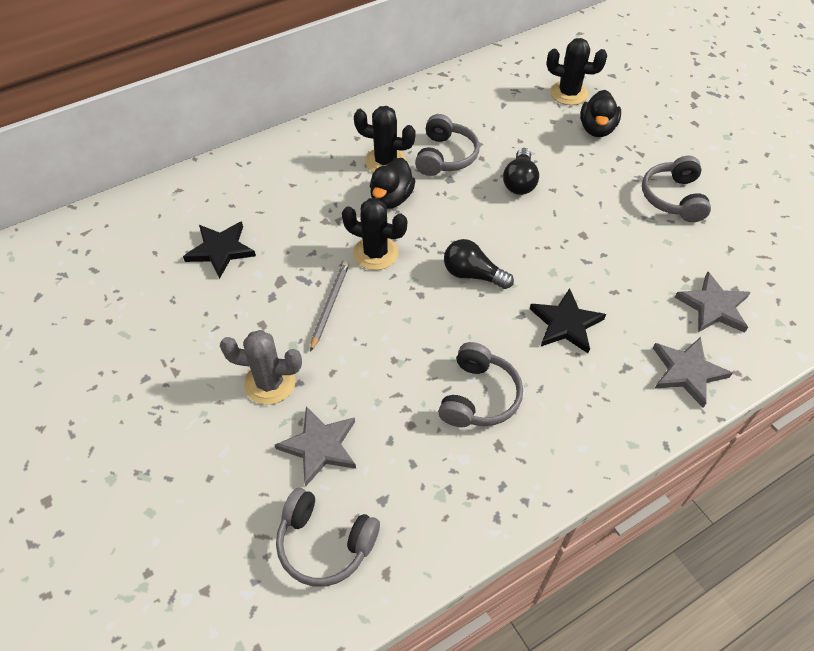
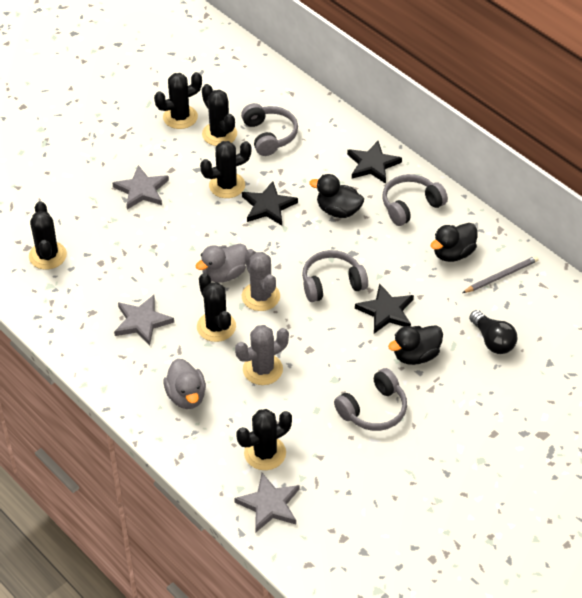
black cactus: [342,198,407,270] [354,106,416,173] [547,38,607,105] = 3 -> [29,201,67,270] [154,72,202,129] [197,273,236,342] [200,141,251,198] [202,84,237,146] [236,409,292,470] = 6
black duck: [370,158,415,209] [580,90,621,137] = 2 -> [309,174,364,218] [388,325,443,365] [431,223,477,262] = 3
black light bulb: [444,239,514,289] [503,148,539,195] = 2 -> [469,310,517,354] = 1
black star: [183,221,256,279] [530,288,606,353] = 2 -> [242,181,298,226] [347,141,402,184] [355,283,414,334] = 3
grey cactus: [220,330,302,405] = 1 -> [235,325,289,385] [242,249,280,311] = 2
grey duck: none = 0 -> [163,359,206,409] [196,243,248,283] = 2

